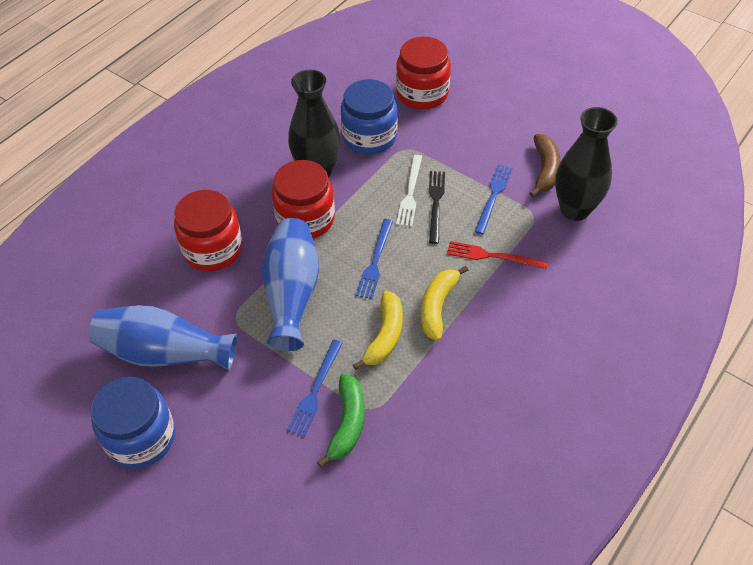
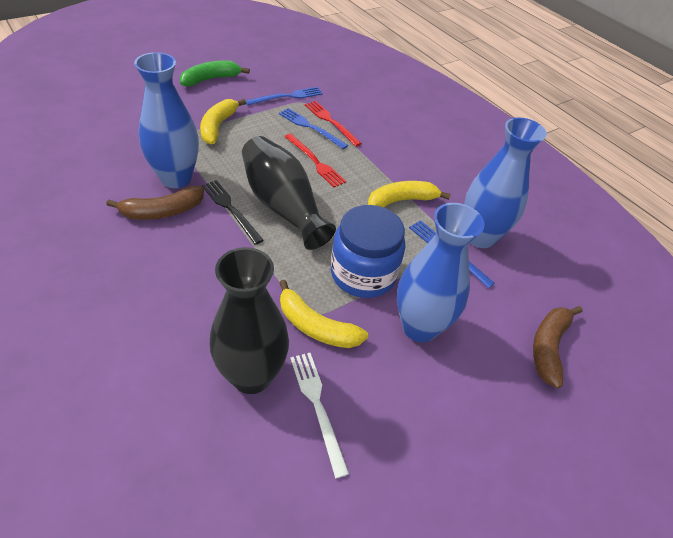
blue jar: [91,377,175,469] [341,79,397,154] = 2 -> [331,205,405,298] = 1
blue vase: [89,305,237,370] [262,218,319,351] = 2 -> [134,52,199,188] [397,203,485,342] [464,117,547,248] = 3
brown banana: [529,134,561,197] = 1 -> [106,186,204,220] [533,306,583,389] = 2
red fork: [447,241,548,269] = 1 -> [284,134,346,187] [305,101,362,147] = 2
red jar: [174,190,242,271] [272,160,335,239] [396,37,451,109] = 3 -> none = 0
yellow banana: [353,291,403,370] [421,266,468,341] = 2 -> [200,99,246,144] [279,280,368,348] [368,181,451,208] = 3

